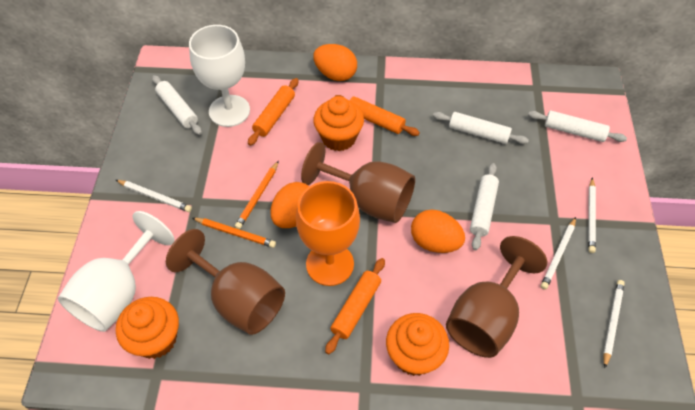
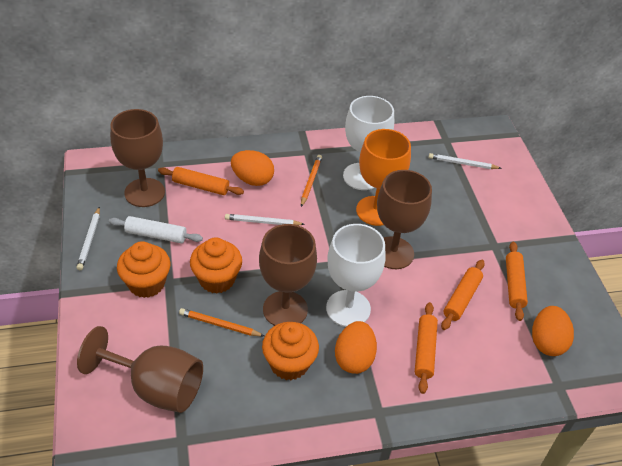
brown goblet: [166,229,285,335] [301,142,415,223] [446,236,547,358] = 3 -> [77,326,203,413] [110,109,165,207] [259,224,317,326] [377,170,432,269] = 4
orange rolling pin: [248,78,298,146] [325,258,385,354] [334,95,420,136] = 3 -> [158,167,244,195] [415,302,438,394] [441,260,485,330] [506,242,528,321] = 4
white pencil: [116,180,192,212] [541,217,576,290] [588,177,596,253] [603,280,625,368] = 4 -> [76,207,100,270] [225,214,304,225] [429,153,502,169] = 3
white rolling pin: [152,75,202,135] [433,112,529,144] [470,163,499,250] [528,111,627,142] = 4 -> [109,216,203,243] = 1

